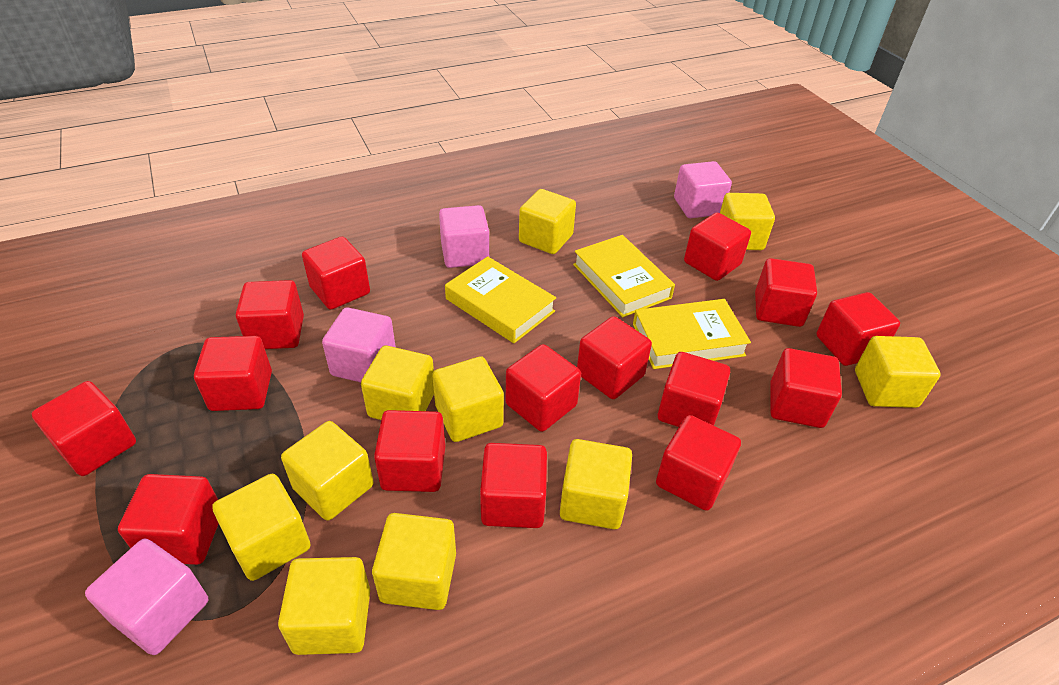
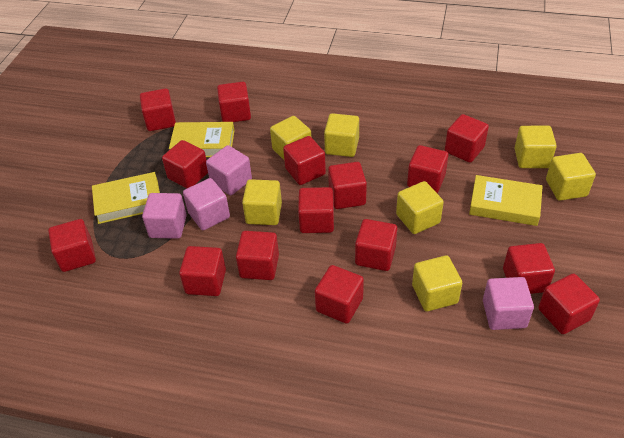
yellow cube: [212,474,311,581] [278,557,370,655] [281,421,374,521] [361,346,434,420] [372,513,456,610] [432,356,504,442] [519,189,576,254] [560,439,632,529] [720,193,775,250] [855,336,941,408] = 10 -> [242,179,282,225] [270,116,311,160] [324,113,359,157] [396,181,444,234] [412,255,462,311] [515,126,557,168] [546,153,596,201] = 7

